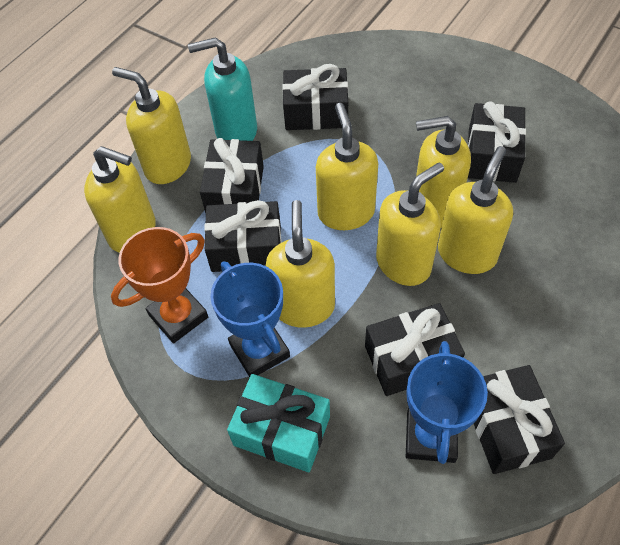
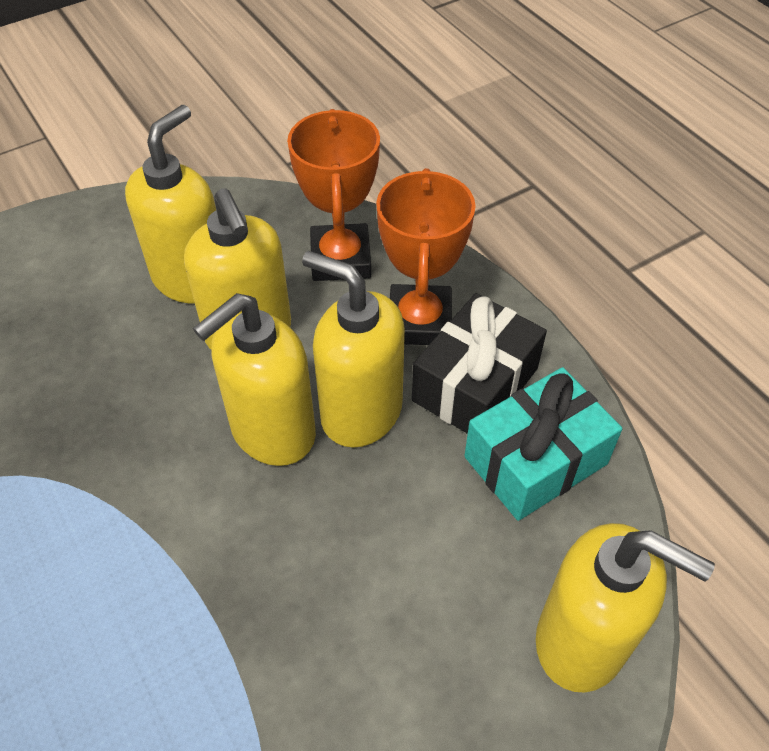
black gift: [200,138,264,213] [204,200,282,272] [282,64,348,130] [365,303,465,396] [468,101,526,183] [474,365,565,474] = 6 -> [412,293,547,434] = 1
blue trophy: [210,261,290,377] [406,341,488,464] = 2 -> none = 0
orange trophy: [111,227,208,343] = 1 -> [287,109,380,281] [376,168,476,345] = 2
turquoise soap dispenser: [188,37,257,141] = 1 -> none = 0
yellow soap dispenser: [84,146,156,253] [112,67,191,184] [266,200,335,328] [316,103,378,230] [376,163,444,286] [416,116,471,228] [438,146,513,274] = 7 -> [125,105,216,304] [184,188,291,349] [193,293,316,466] [302,251,405,448] [536,523,715,692] = 5

